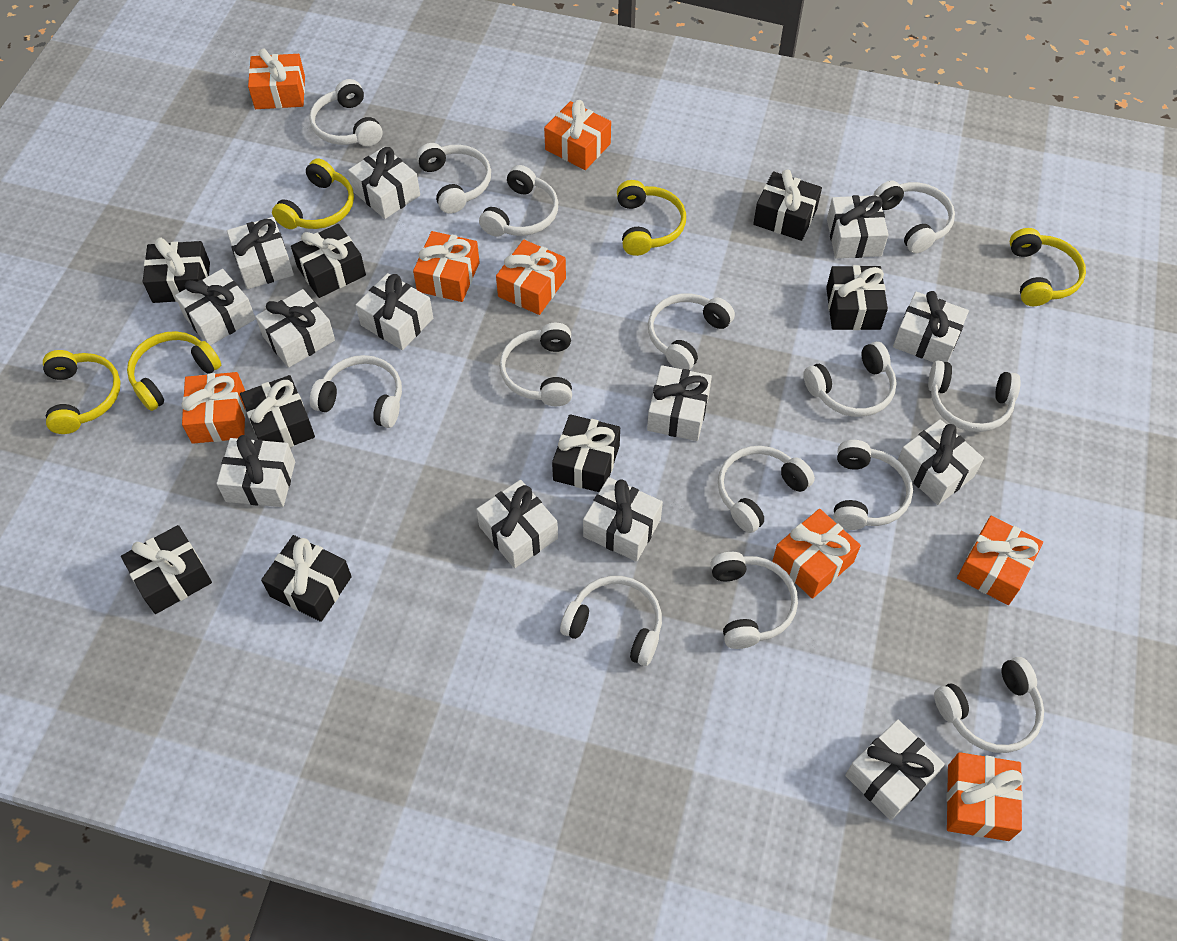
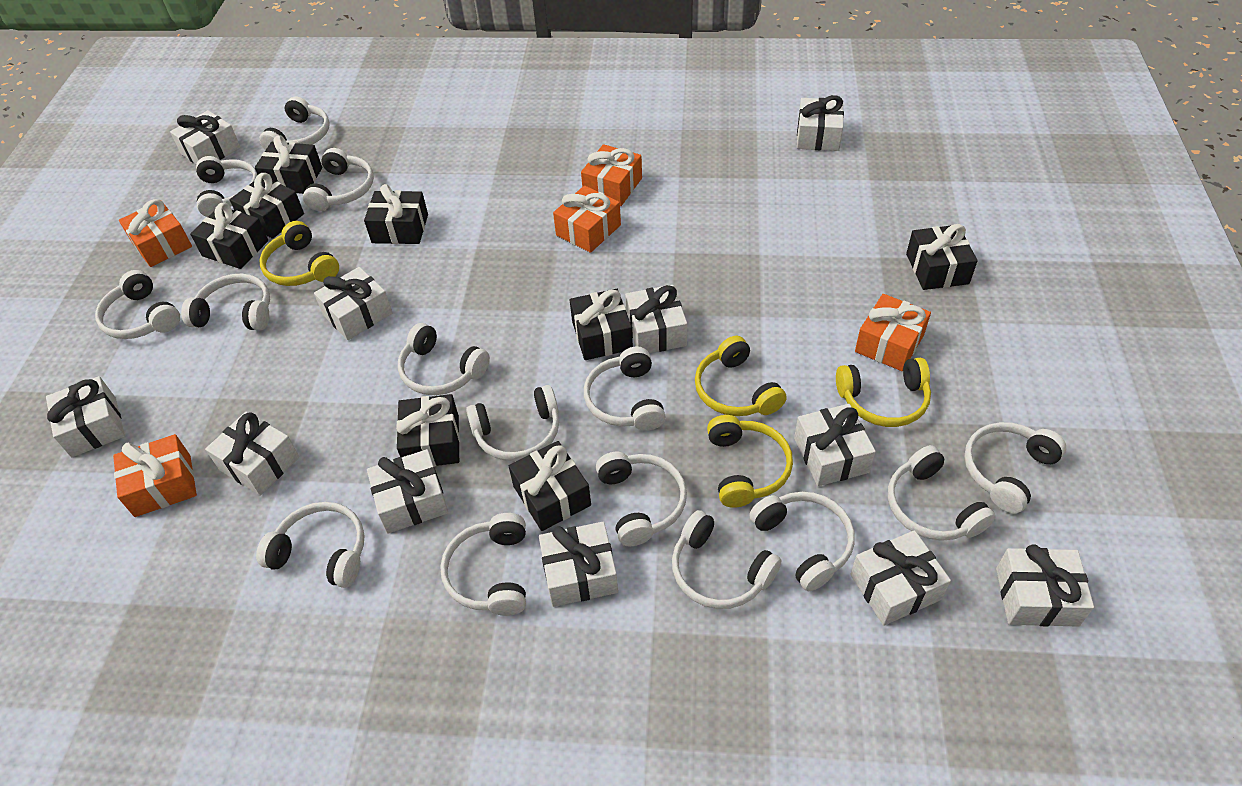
orange gift: [181,372,246,444] [248,49,305,109] [413,231,480,302] [496,240,566,315] [544,100,611,170] [772,509,861,599] [946,752,1023,841] [957,516,1043,605] = 8 -> [113,434,197,517] [119,199,192,267] [553,186,621,253] [581,144,642,206] [855,294,931,371] = 5
white gift: [175,269,256,346] [217,435,295,507] [227,217,294,289] [255,289,335,368] [348,147,420,219] [356,273,433,350] [476,480,558,568] [583,477,663,562] [647,365,712,441] [827,195,889,258] [845,720,945,820] [893,291,969,362] [898,419,984,505] = 13 -> [46,376,125,457] [170,110,241,164] [205,412,299,496] [314,267,393,340] [367,449,448,534] [539,522,618,607] [625,285,687,353] [794,404,876,486] [797,95,844,151] [850,530,951,626] [996,544,1094,627] = 11
white headphones: [309,79,383,146] [310,355,402,428] [416,143,491,214] [479,165,558,237] [499,323,572,406] [560,576,662,666] [648,293,735,370] [710,552,798,649] [718,446,815,533] [803,342,897,417] [833,440,913,530] [873,181,955,254] [928,361,1021,432] [934,657,1044,753] = 14 -> [95,270,180,339] [181,274,270,331] [196,156,257,217] [256,502,365,588] [259,97,330,150] [303,148,374,211] [398,323,490,395] [440,513,526,616] [466,385,559,461] [584,346,666,431] [596,452,687,546] [672,510,781,609] [749,492,855,591] [888,445,996,541] [964,422,1066,514] = 15
yellow headphones: [43,350,121,434] [127,331,221,411] [272,158,354,229] [617,180,686,256] [1009,228,1086,306] = 5 -> [259,221,339,286] [695,336,787,416] [707,415,793,508] [836,358,931,427] = 4

